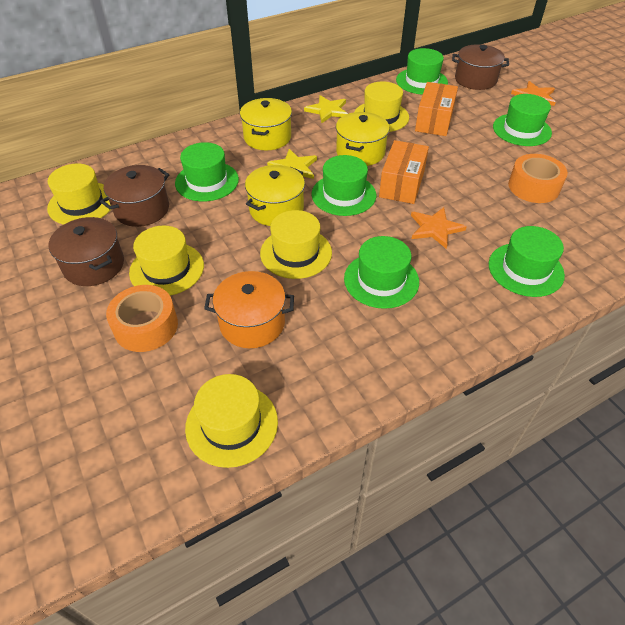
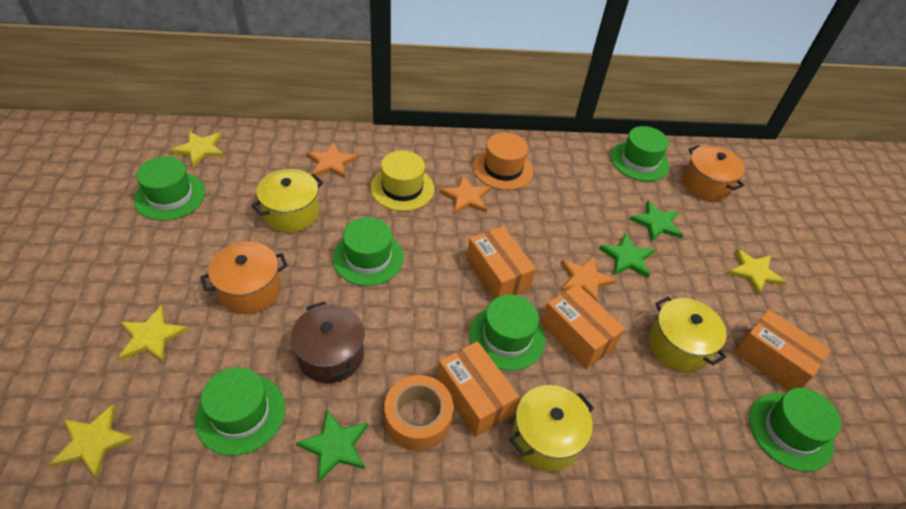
brown pot: [48,217,124,286] [100,165,170,227] [452,44,509,90] = 3 -> [291,302,365,383] = 1
green star: none = 0 -> [296,409,368,482] [599,233,655,278] [630,200,683,241] = 3
orange box: [379,140,429,204] [415,82,458,136] = 2 -> [437,341,519,437] [466,226,536,299] [541,284,625,369] [734,309,831,391] = 4
orange hat: none = 0 -> [473,133,534,190] = 1
orange pot: [204,271,294,348] = 1 -> [201,242,288,314] [682,145,745,201] = 2
orange star: [411,207,466,249] [511,81,556,106] = 2 -> [306,142,358,178] [439,175,491,214] [561,256,617,301] = 3
orange tape: [106,285,178,352] [508,154,568,203] = 2 -> [384,375,453,451] = 1
yellow hat: [47,163,111,225] [129,225,204,296] [185,374,278,468] [260,210,332,279] [354,81,409,132] = 5 -> [370,150,434,211] = 1
yellow star: [267,149,317,179] [304,95,348,123] = 2 -> [49,404,135,479] [119,305,189,362] [171,131,224,167] [727,249,786,295] = 4

